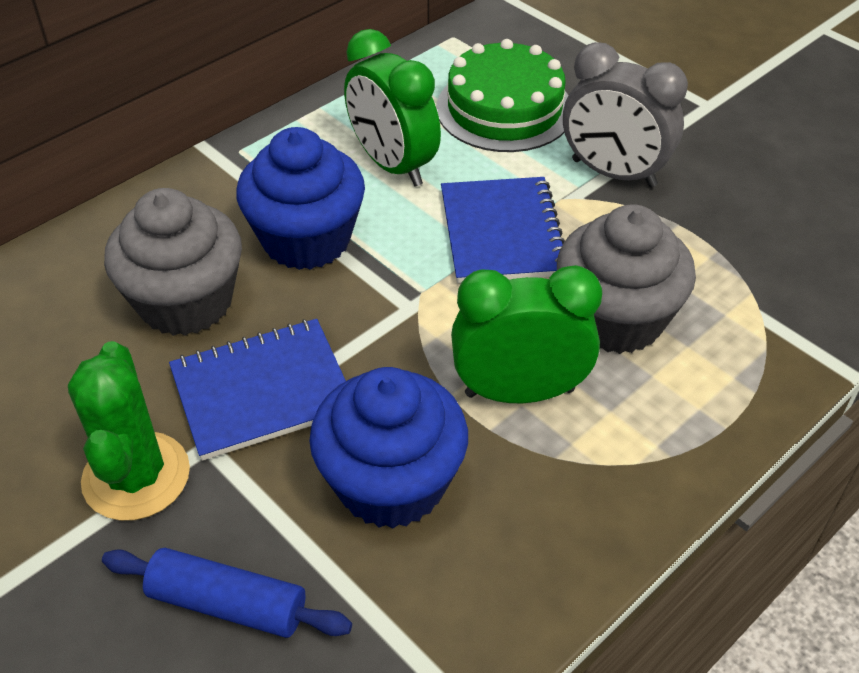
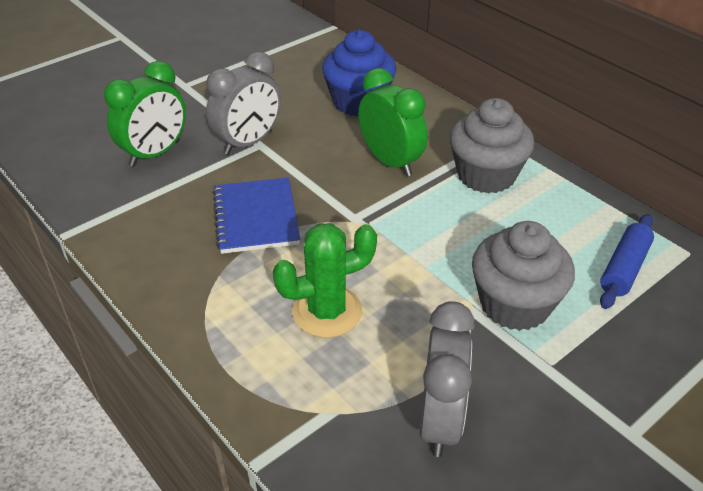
blue cupcake: [236,127,365,270] [309,367,468,529] = 2 -> [322,30,396,116] = 1
blue notebook: [169,319,346,461] [441,177,565,283] = 2 -> [213,177,300,254] = 1
green cake: [437,39,569,152] = 1 -> none = 0
grey clock: [563,42,688,187] = 1 -> [206,51,281,155] [419,301,475,457] = 2

